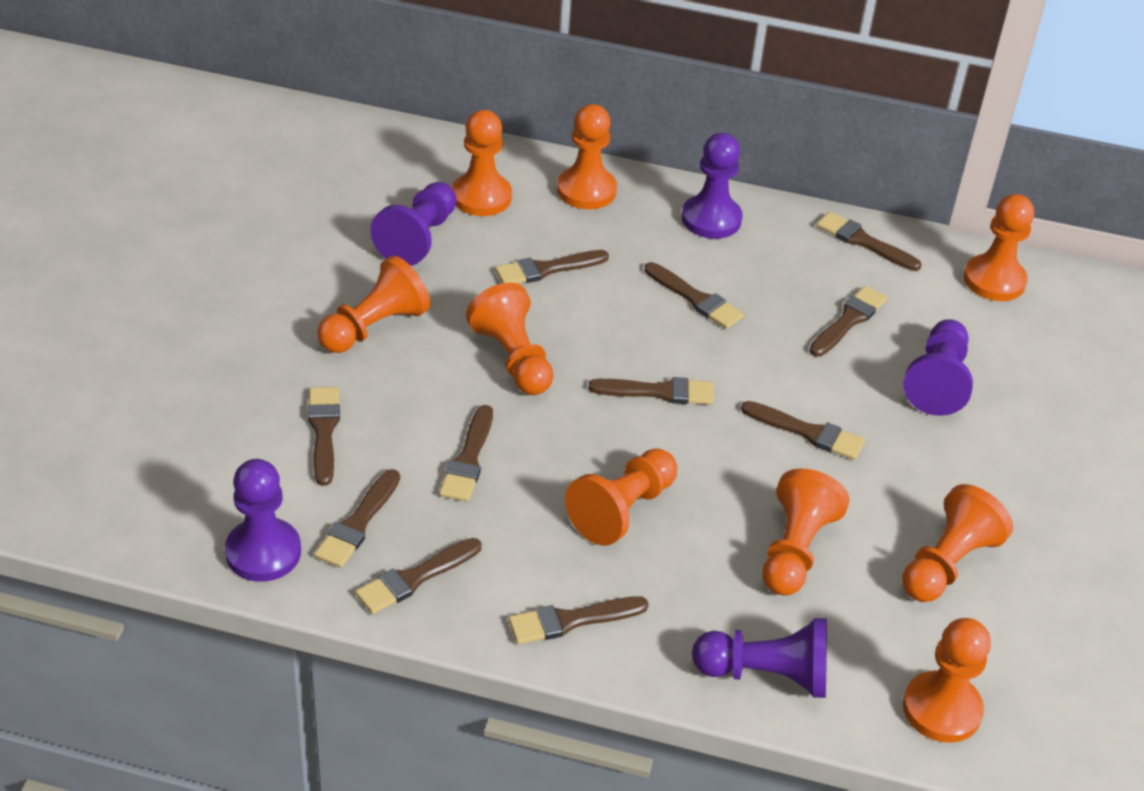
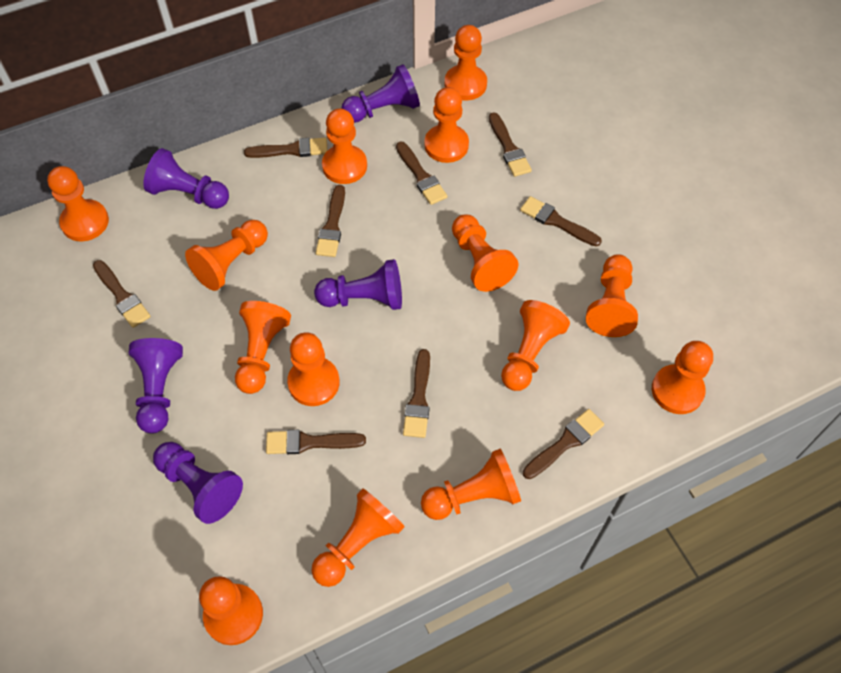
brown brush: [308,387,340,486] [314,469,400,568] [355,538,481,614] [439,405,493,502] [495,250,609,284] [508,596,649,644] [589,377,714,405] [645,262,744,329] [741,401,865,460] [810,286,887,357] [816,212,922,271] = 11 -> [93,260,151,328] [244,138,328,158] [266,430,366,454] [316,185,345,257] [396,141,447,205] [403,349,430,438] [489,112,532,177] [520,196,602,246] [523,409,604,479] = 9
orange pawn: [317,255,431,353] [452,110,512,216] [466,282,554,395] [557,104,617,209] [565,448,677,546] [762,469,850,596] [902,484,1013,602] [903,618,991,743] [964,194,1034,301] = 9 -> [47,166,109,242] [185,220,268,291] [199,576,263,645] [235,301,291,394] [287,332,340,406] [311,488,405,587] [322,108,367,184] [421,449,521,520] [424,87,469,163] [445,25,487,100] [452,214,518,292] [501,300,570,391] [586,254,638,337] [652,341,713,414] = 14

